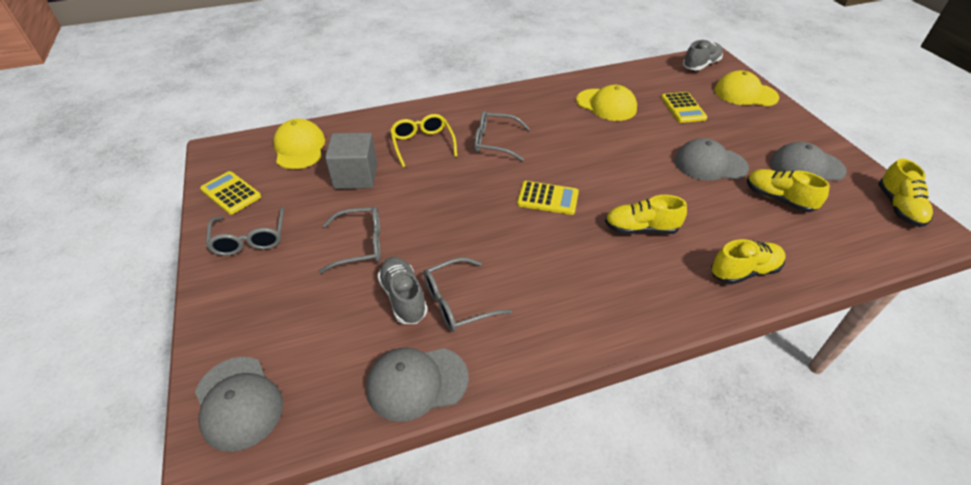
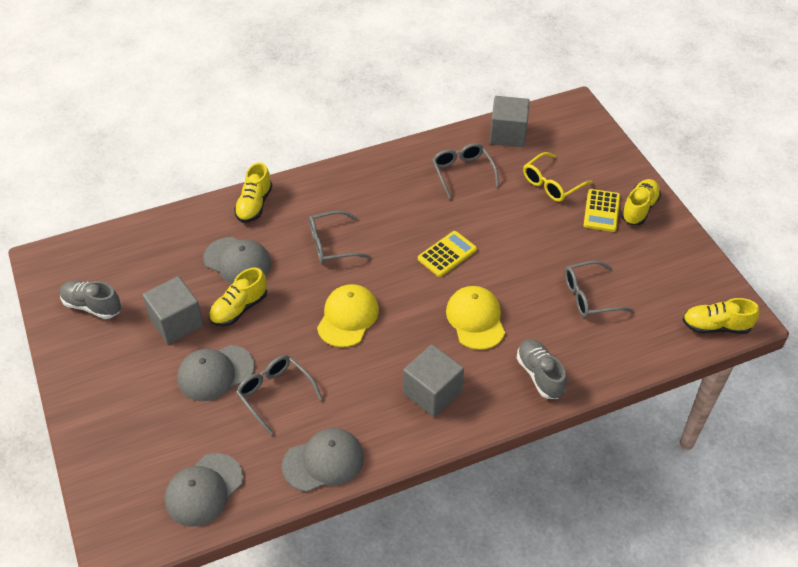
grey cube: [325,133,377,189] = 1 -> [143,276,204,344] [403,344,464,417] [490,96,530,147] = 3
yellow calculator: [200,171,261,214] [517,181,579,215] [661,92,708,123] = 3 -> [418,231,477,277] [584,189,620,232] = 2
yellow cap: [273,119,325,169] [576,85,637,121] [714,70,779,106] = 3 -> [317,284,379,347] [446,286,505,350] = 2

